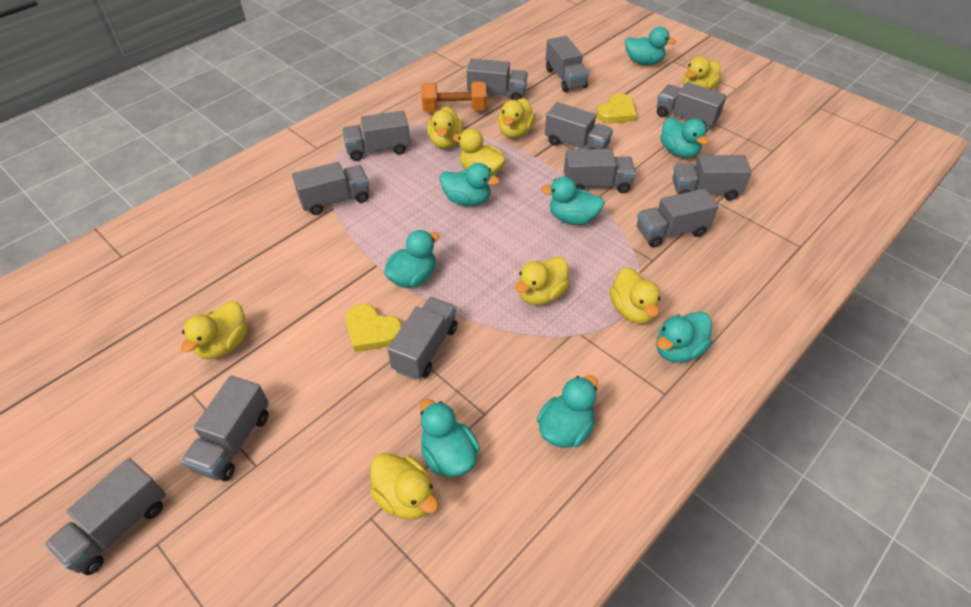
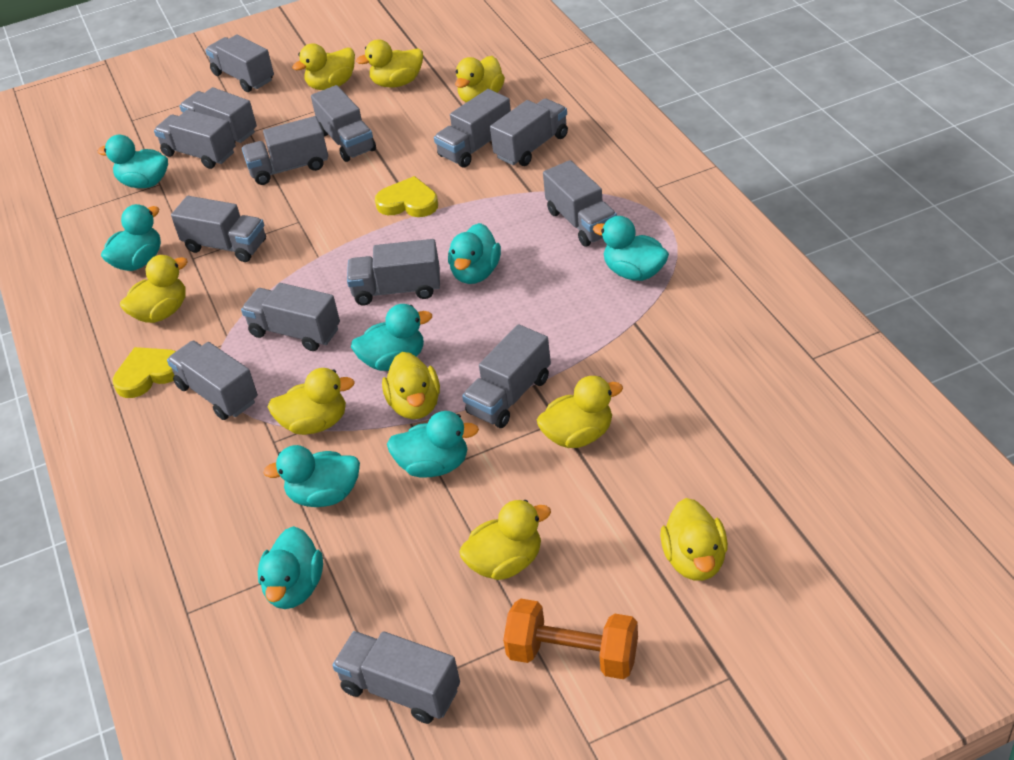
grey truck: [45,458,166,575] [181,376,269,481] [292,162,369,215] [342,111,410,161] [388,297,457,380] [467,59,528,100] [545,102,613,149] [546,36,589,92] [564,149,636,193] [637,189,719,248] [657,82,727,128] [672,155,752,200] = 12 -> [154,110,236,169] [167,341,258,420] [171,196,266,262] [179,87,257,143] [205,34,274,92] [241,283,340,351] [242,116,328,185] [311,85,376,162] [332,631,460,724] [347,239,440,305] [434,89,511,167] [462,324,551,428] [490,99,568,166] [543,160,617,247] = 14
yellow duck: [181,301,247,360] [370,453,438,520] [427,106,463,149] [453,128,506,176] [498,98,536,138] [515,257,569,305] [610,267,661,324] [683,56,721,90] = 8 -> [120,255,188,323] [268,368,355,435] [292,43,355,90] [356,39,423,88] [382,352,440,419] [455,56,505,103] [459,500,551,580] [537,376,623,448] [660,498,728,581] = 9

